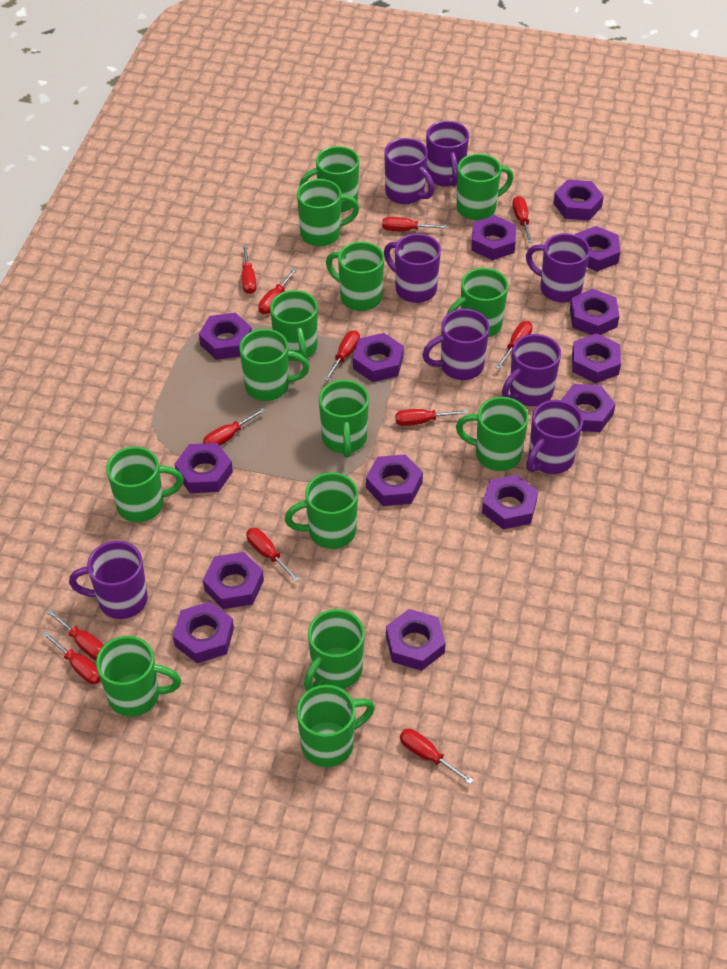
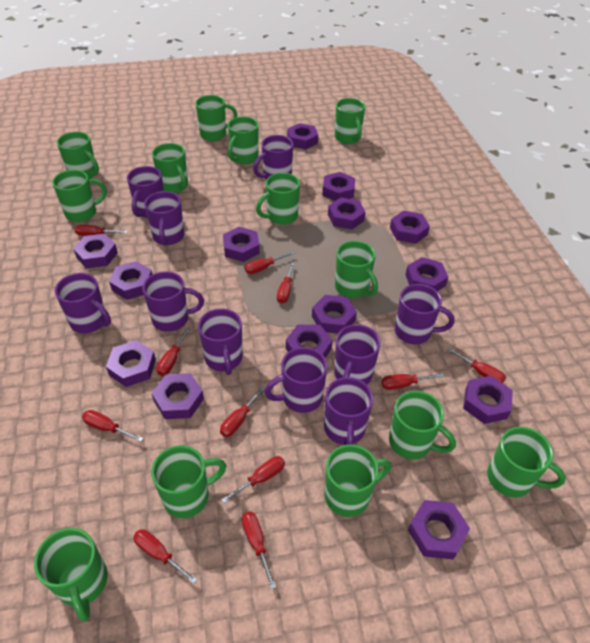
green mug: [96,636,181,717] [106,447,184,522] [239,329,310,401] [270,290,318,363] [285,472,358,549] [296,685,375,767] [297,179,359,246] [299,146,359,212] [304,609,365,691] [319,380,369,458] [326,241,384,311] [447,268,508,337] [456,397,529,471] [457,154,514,220] = 14 -> [34,528,108,622] [52,170,107,222] [57,132,99,179] [151,445,227,518] [152,143,188,193] [195,95,238,141] [228,117,259,164] [256,173,300,225] [325,444,391,517] [335,98,365,144] [335,241,378,298] [389,391,456,459] [487,427,566,498] = 13
purple mug: [69,541,148,619] [384,138,434,204] [384,233,441,303] [422,309,490,380] [426,121,469,187] [502,334,561,406] [526,233,590,302] [526,400,583,474] = 8 -> [55,273,111,333] [127,166,164,218] [142,271,204,332] [144,191,184,246] [198,308,243,375] [253,135,293,180] [264,347,327,413] [324,377,373,445] [334,324,381,384] [395,284,455,344] = 10
red screwdriver: [42,631,101,684] [46,609,104,660] [203,408,266,446] [242,245,257,294] [246,528,300,582] [258,268,297,314] [324,330,360,381] [382,217,448,231] [395,409,468,426] [400,729,474,784] [495,321,533,370] [512,196,533,243] = 12 -> [75,225,128,236] [82,410,144,442] [133,529,197,584] [156,327,190,376] [220,386,265,437] [221,456,285,503] [242,512,276,589] [245,251,294,274] [277,262,295,304] [381,373,445,390] [447,348,506,383] = 11

